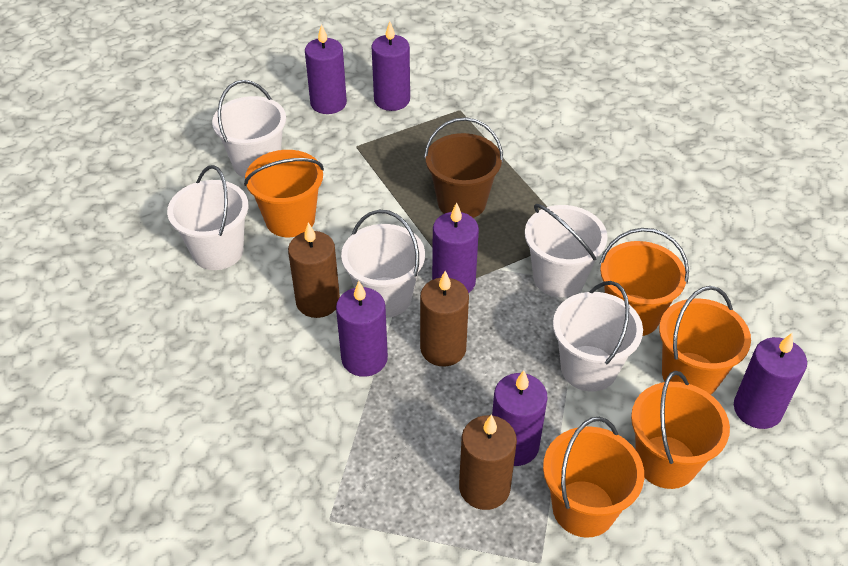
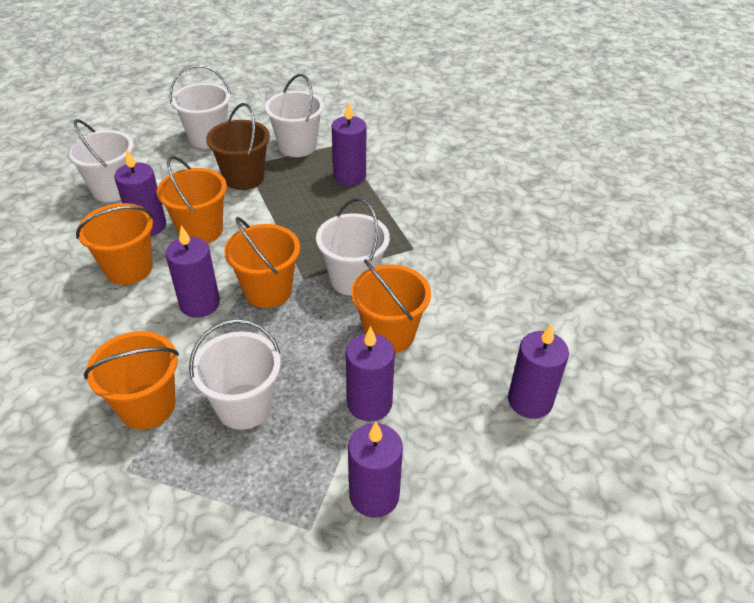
brown candle: [288,222,340,318] [420,271,469,366] [459,414,517,510] = 3 -> none = 0

